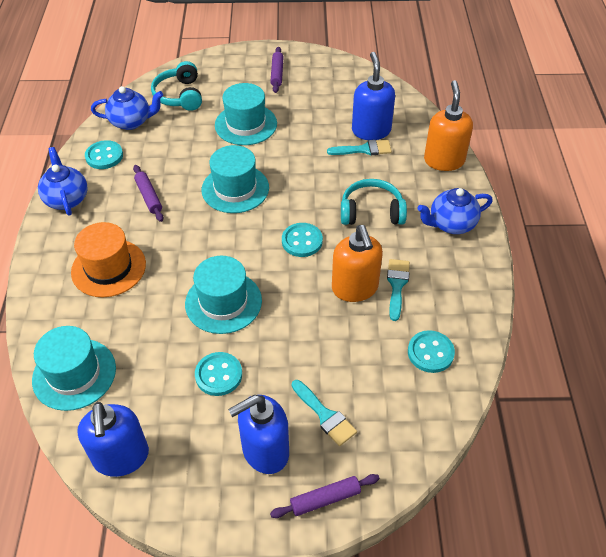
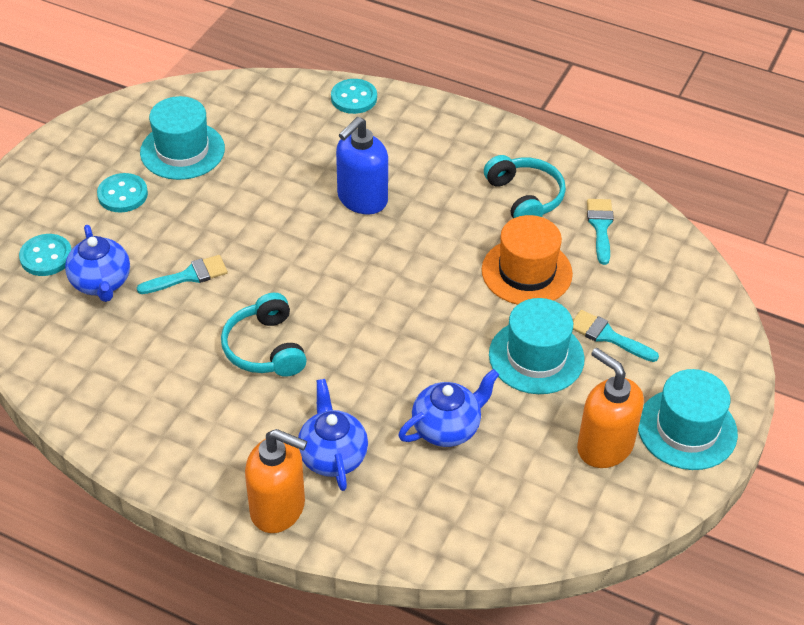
blue soap dispenser: [77,402,149,477] [228,395,289,474] [352,52,395,140] = 3 -> [336,117,388,214] = 1
purple rolling pin: [133,165,164,222] [270,47,284,93] [270,474,380,518] = 3 -> none = 0
turquoise button: [85,140,123,169] [195,352,242,396] [282,223,323,257] [408,330,455,373] = 4 -> [19,234,72,276] [97,173,148,212] [331,79,377,114] = 3
turquoise hat: [32,326,116,411] [185,256,262,334] [202,145,269,213] [215,83,277,145] = 4 -> [140,96,225,180] [489,298,585,394] [638,369,738,470] = 3

